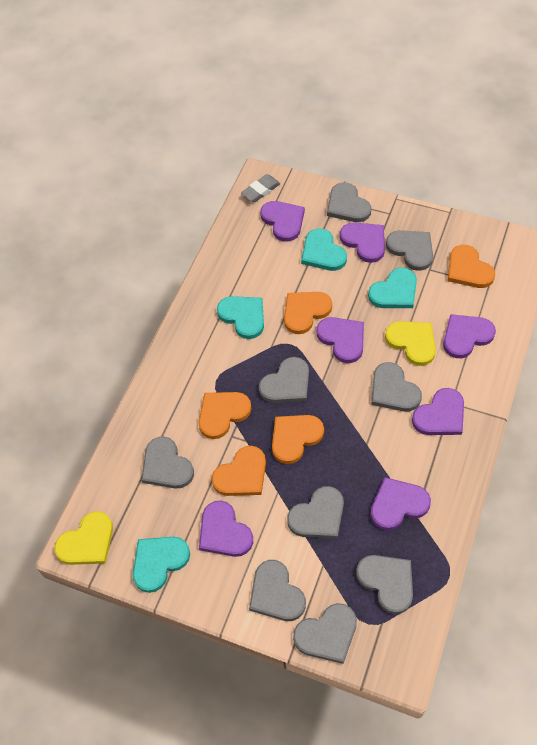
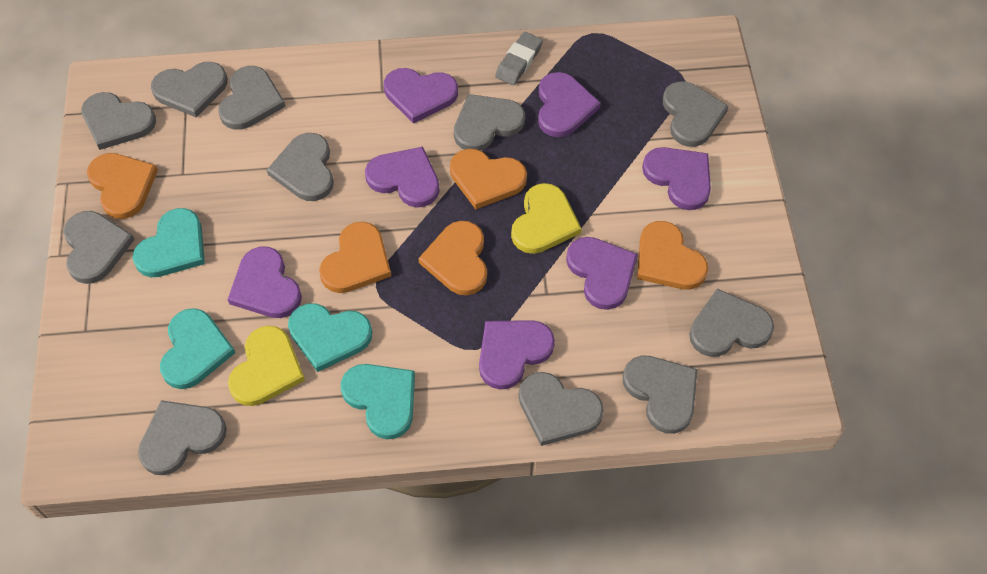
grey heart: [141,436,194,489] [249,560,306,621] [259,357,309,403] [287,486,344,539] [293,603,357,664] [327,182,371,222] [356,555,413,614] [371,362,422,412] [386,230,433,271] = 9 -> [63,211,135,284] [81,92,156,150] [138,400,227,475] [151,62,228,117] [218,66,285,130] [267,133,334,201] [454,94,525,151] [519,372,604,446] [623,355,698,434] [663,81,729,147] [689,289,774,357] = 11

